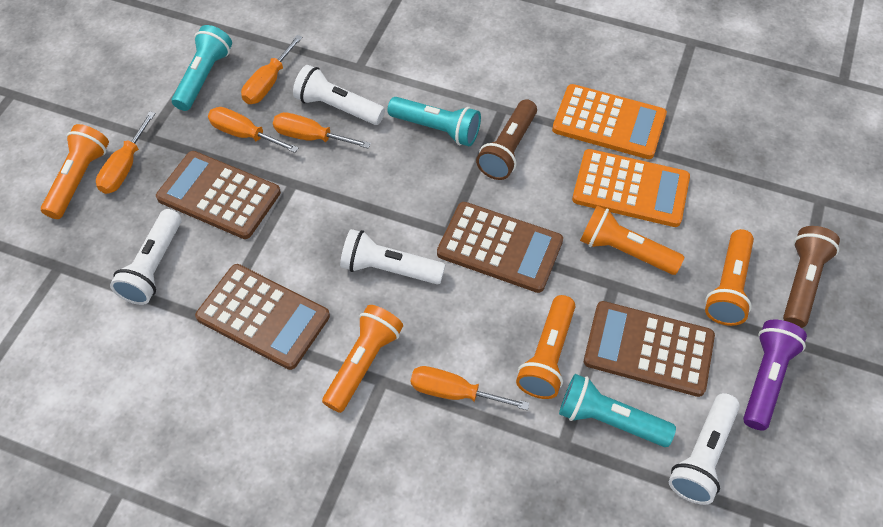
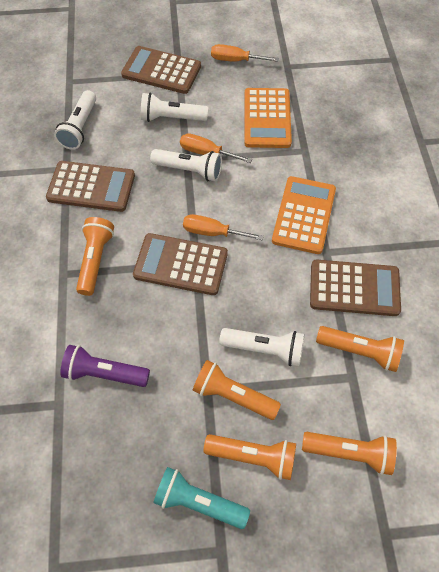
brown flashlight: [476,99,537,180] [783,226,840,328] = 2 -> none = 0
orange screwdriver: [96,111,156,194] [208,107,299,153] [241,35,303,104] [273,112,371,148] [411,366,529,410] = 5 -> [180,133,252,163] [183,214,264,240] [211,44,279,62] = 3
turquoise flashlight: [172,25,232,111] [387,97,481,146] [559,374,676,447] = 3 -> [153,467,250,529] = 1

